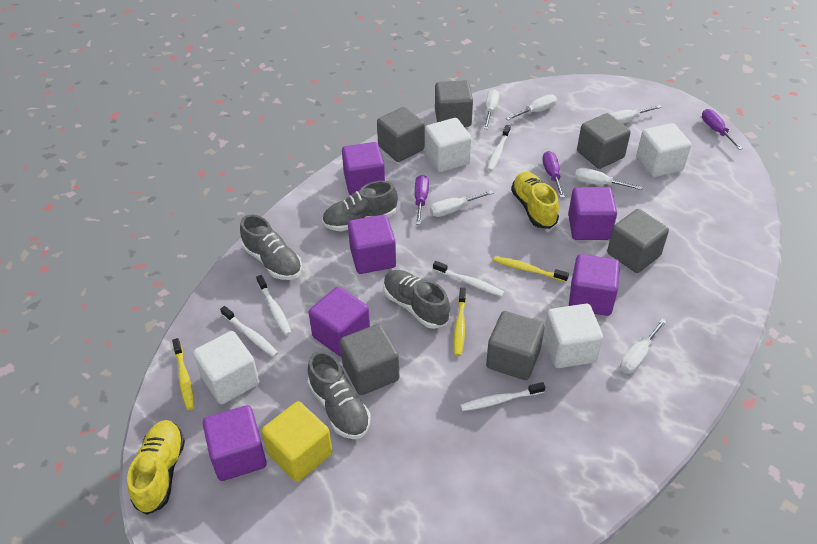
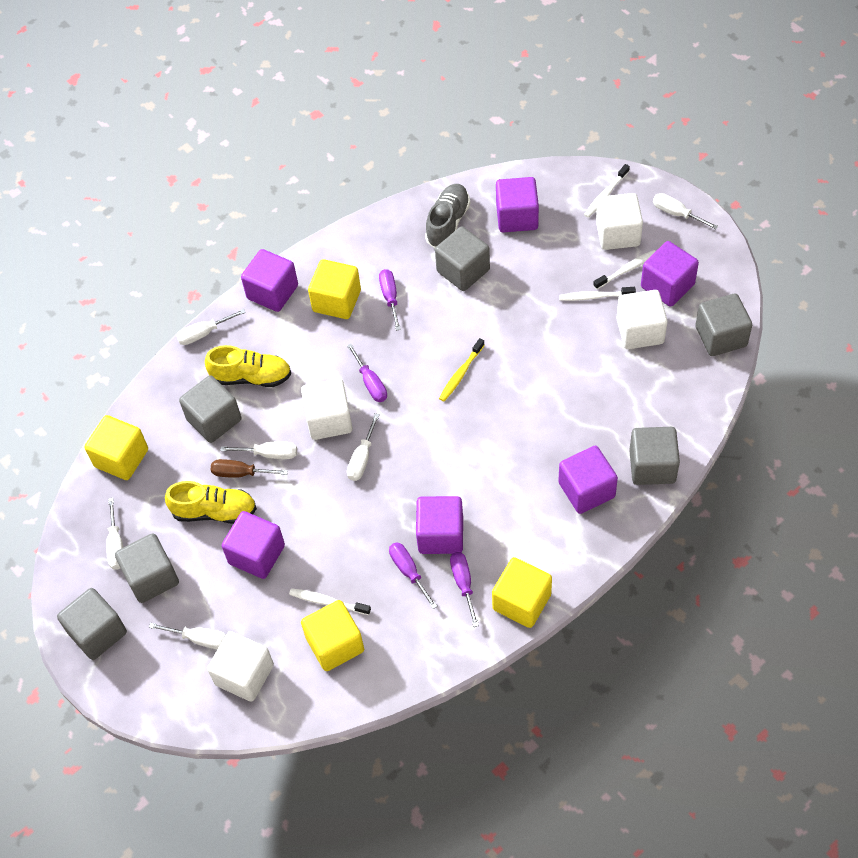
brown screwdriver: none = 0 -> [211,459,288,478] = 1
grey shoe: [240,215,302,280] [308,351,371,439] [322,181,397,231] [383,270,450,329] = 4 -> [425,184,470,248] = 1
purple screwdriver: [415,175,429,225] [542,151,565,198] [702,109,743,150] = 3 -> [347,344,387,402] [379,269,401,331] [389,542,438,609] [450,552,479,627] = 4
white toothbrush: [220,306,278,357] [256,275,292,335] [433,261,504,297] [460,382,545,411] [487,125,511,171] = 5 -> [289,588,371,615] [559,287,636,301] [584,164,630,218] [593,250,656,289] = 4
yellow cube: [262,401,332,482] = 1 -> [84,415,148,480] [301,600,364,671] [308,259,361,319] [492,557,552,628] = 4
yellow toothbrush: [172,338,194,410] [454,288,466,356] [493,256,569,282] = 3 -> [439,338,484,402] = 1

